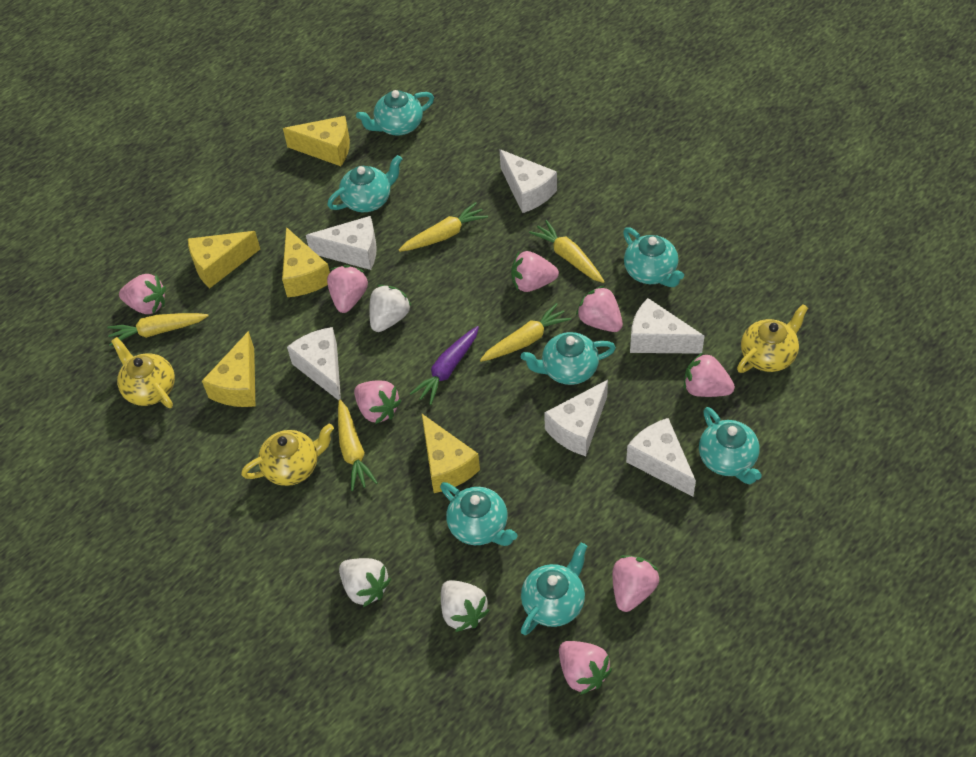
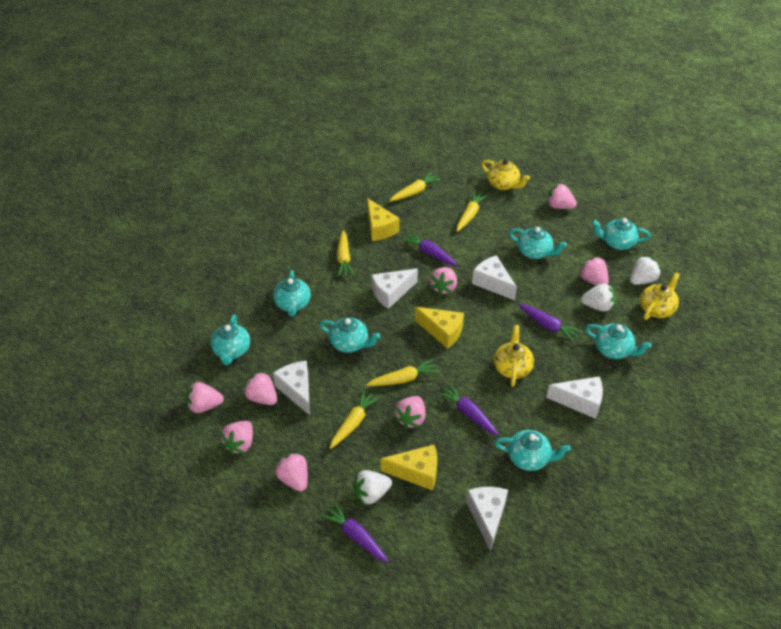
purple carrot: [410,326,479,405] = 1 -> [320,502,389,563] [401,232,458,266] [437,383,499,435] [518,303,583,343] = 4
white cheese: [287,327,341,400] [306,216,377,270] [499,149,557,213] [544,380,608,456] [626,418,696,497] [630,298,704,354] = 6 -> [273,361,310,415] [371,268,418,309] [466,487,508,552] [472,255,517,300] [546,376,603,419] = 5
yellow cheese: [188,231,260,288] [202,331,255,407] [282,227,330,297] [283,116,350,166] [422,414,480,493] = 5 -> [367,198,399,241] [381,445,437,491] [415,307,464,349] = 3

